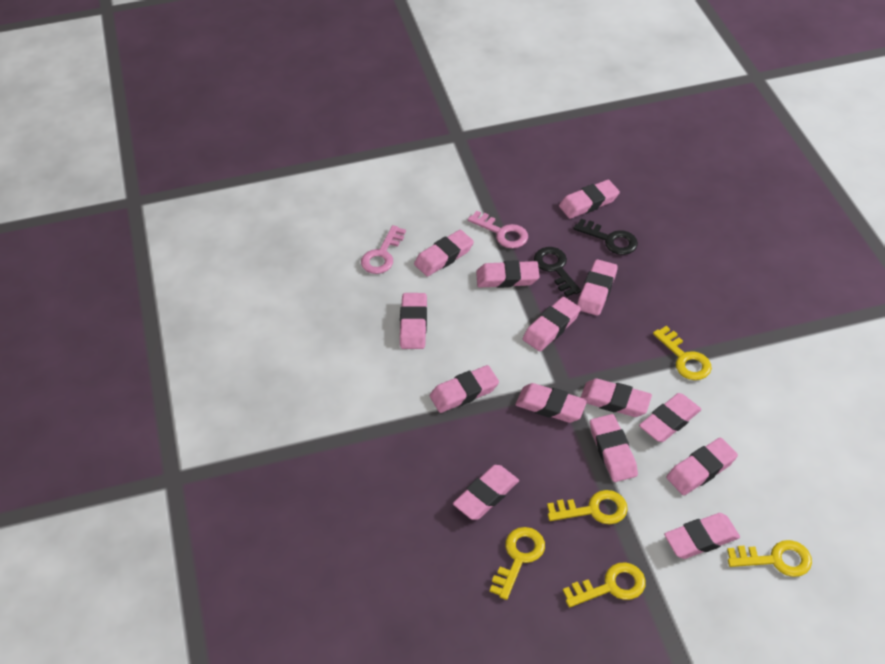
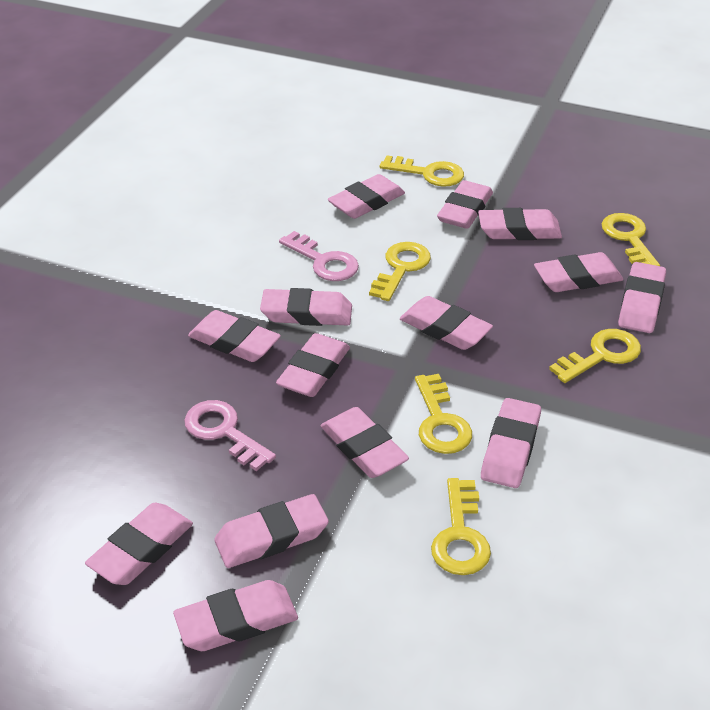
black key: [534,247,581,297] [573,219,638,255] = 2 -> none = 0
yellow key: [490,527,545,600] [547,490,628,524] [563,563,646,608] [653,326,712,380] [727,540,812,577] = 5 -> [369,242,431,301] [380,155,464,187] [415,374,472,454] [431,478,491,575] [549,329,641,383] [602,213,660,266] = 6

